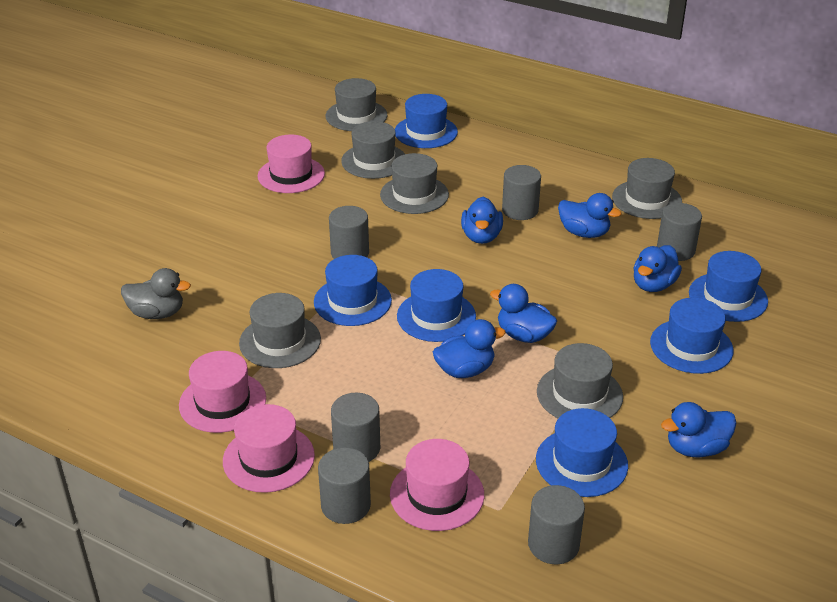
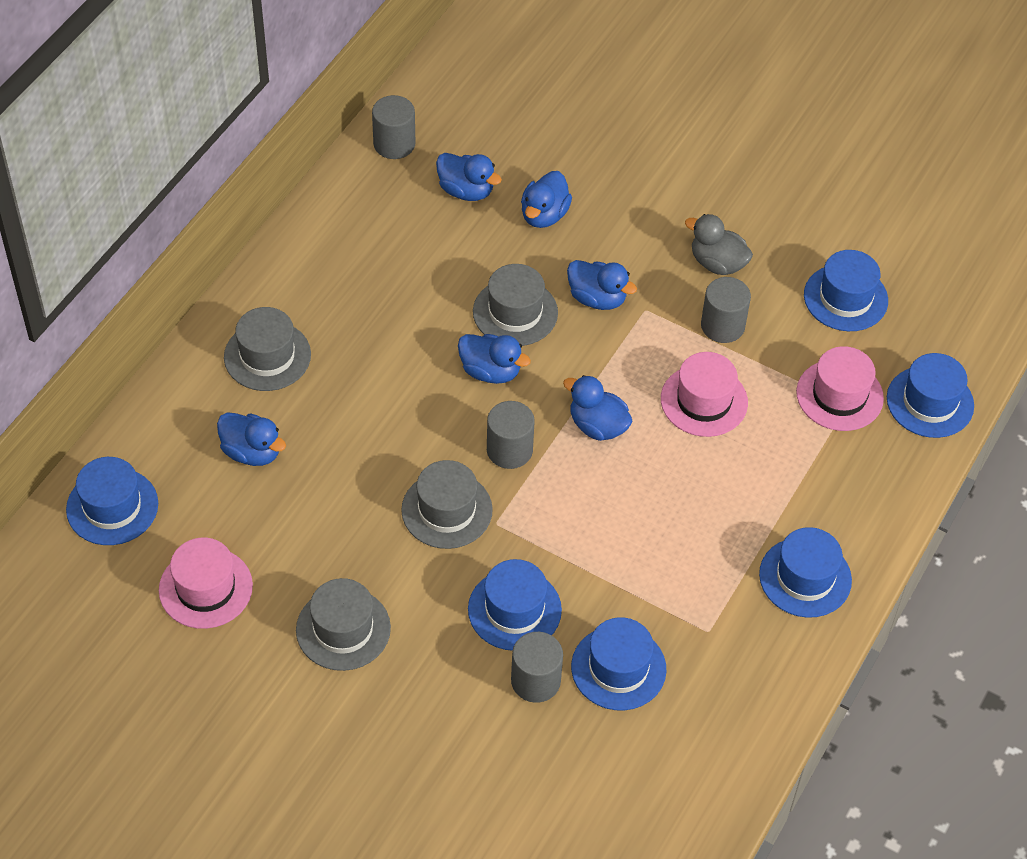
grey cylinder: [318,447,371,524] [329,206,369,259] [331,393,380,462] [502,165,541,220] [528,485,585,564] [657,203,702,261] = 6 -> [372,95,415,159] [487,401,535,469] [511,632,563,703] [701,277,751,343] = 4
grey hat: [239,293,321,368] [326,78,388,131] [341,121,405,179] [380,153,449,214] [537,343,623,418] [612,158,682,219] = 6 -> [224,307,311,391] [296,578,391,671] [401,460,493,549] [473,264,558,346] = 4
pink hat: [179,351,266,433] [223,404,315,493] [258,135,325,193] [390,439,484,531] = 4 -> [159,538,253,629] [661,352,748,437] [796,346,884,431] = 3

